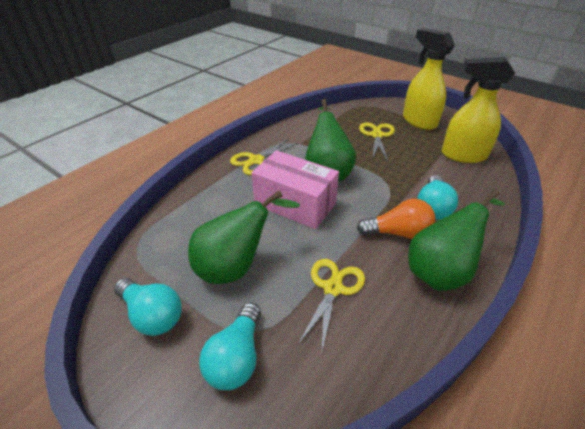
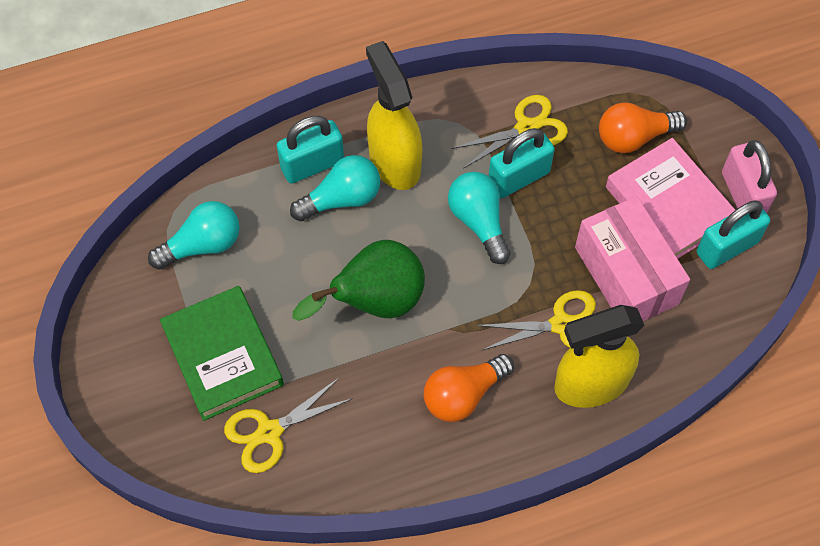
green book: none = 0 -> [160,286,284,421] = 1
green pear: [188,190,300,284] [305,99,356,182] [408,189,505,291] = 3 -> [292,240,425,321] = 1
orange light bulb: [357,199,436,239] = 1 -> [424,354,514,422] [599,102,687,153] = 2
pink book: none = 0 -> [606,138,735,259] = 1
pink padlock: none = 0 -> [722,140,777,213] = 1
turquoise padlock: none = 0 -> [277,116,344,184] [489,128,555,198] [697,200,770,269] = 3

